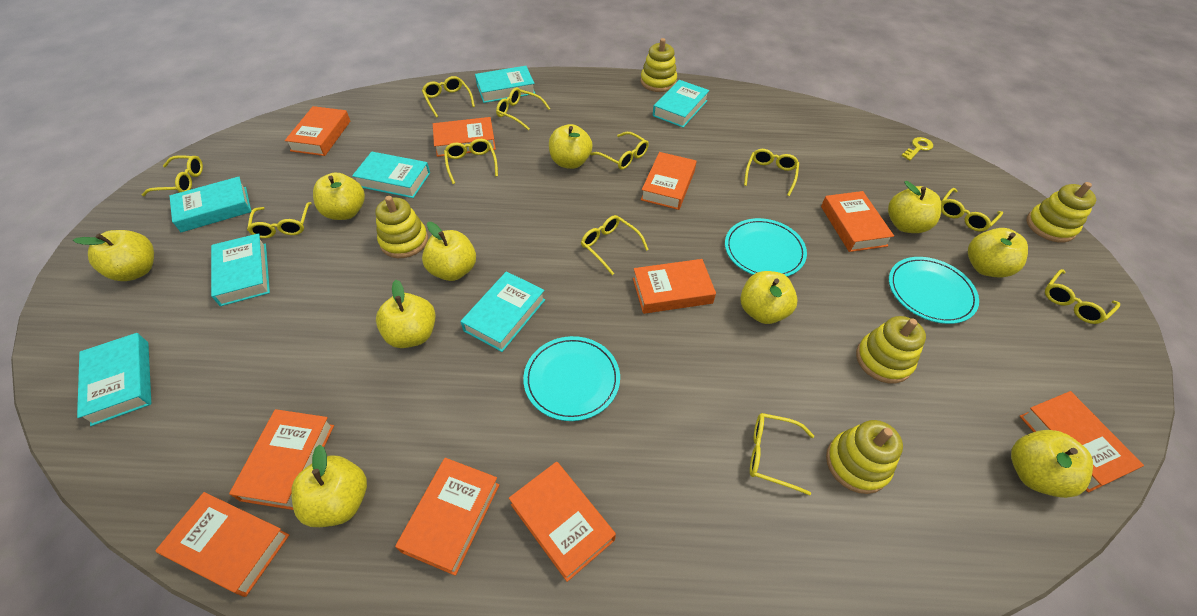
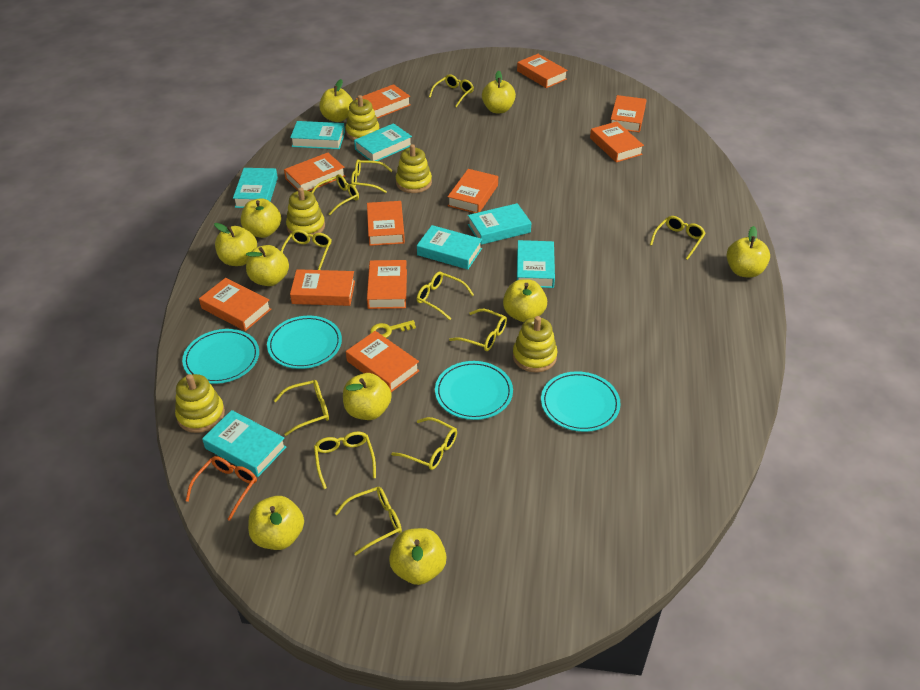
orange book: [155,492,289,597] [229,409,334,510] [285,106,350,156] [395,458,499,576] [433,117,496,157] [509,462,616,582] [633,259,716,314] [641,152,697,210] [821,191,894,252] [1019,391,1144,492] = 10 -> [199,278,271,331] [284,153,346,191] [290,269,355,306] [346,331,419,392] [356,84,410,118] [367,201,405,246] [367,260,407,309] [448,169,498,213] [517,54,568,88] [590,122,644,163] [611,95,646,132] = 11
orange glasses: none = 0 -> [186,456,257,521] = 1
turquoise plate: [523,336,620,421] [725,218,807,277] [889,257,979,324] = 3 -> [182,329,259,384] [267,316,342,369] [435,361,513,420] [541,371,621,432] = 4

